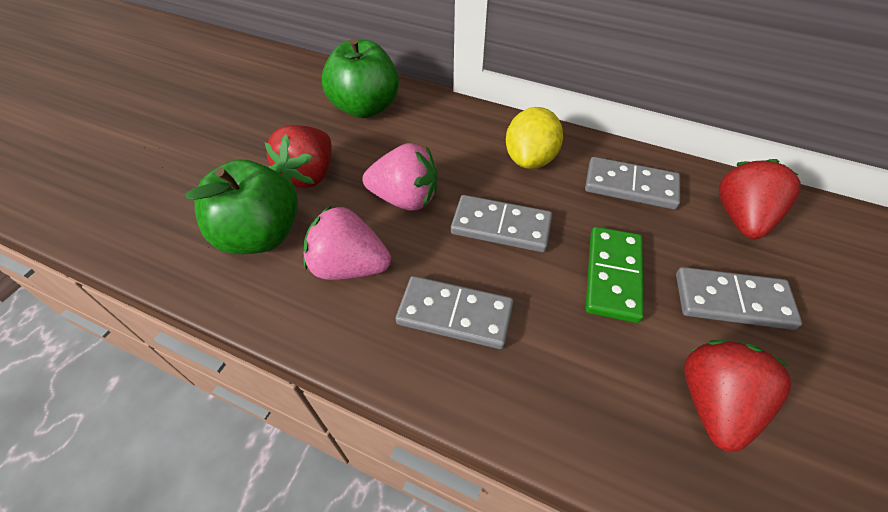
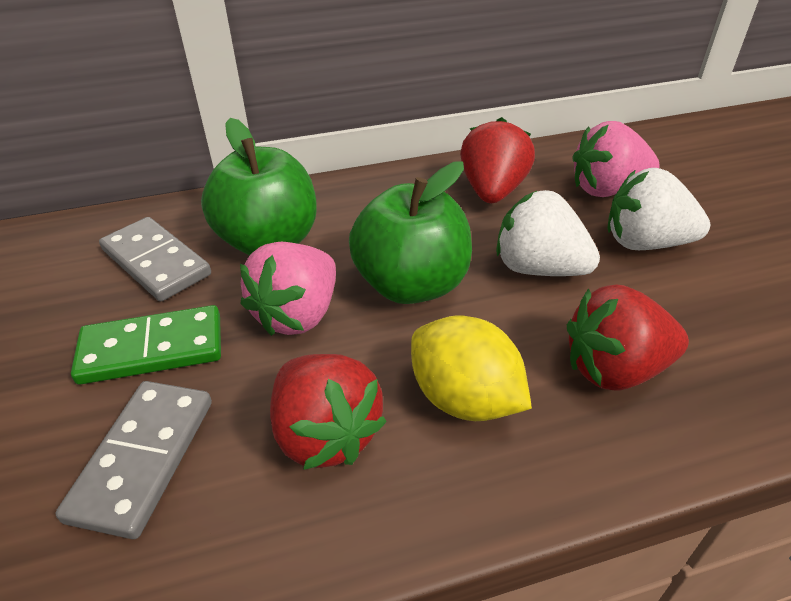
grey domino: [396,276,514,349] [451,195,552,252] [585,157,680,210] [676,267,802,330] = 4 -> [55,381,212,539] [99,217,211,302] = 2
white strawberry: none = 0 -> [496,190,600,276] [608,168,710,250] = 2

